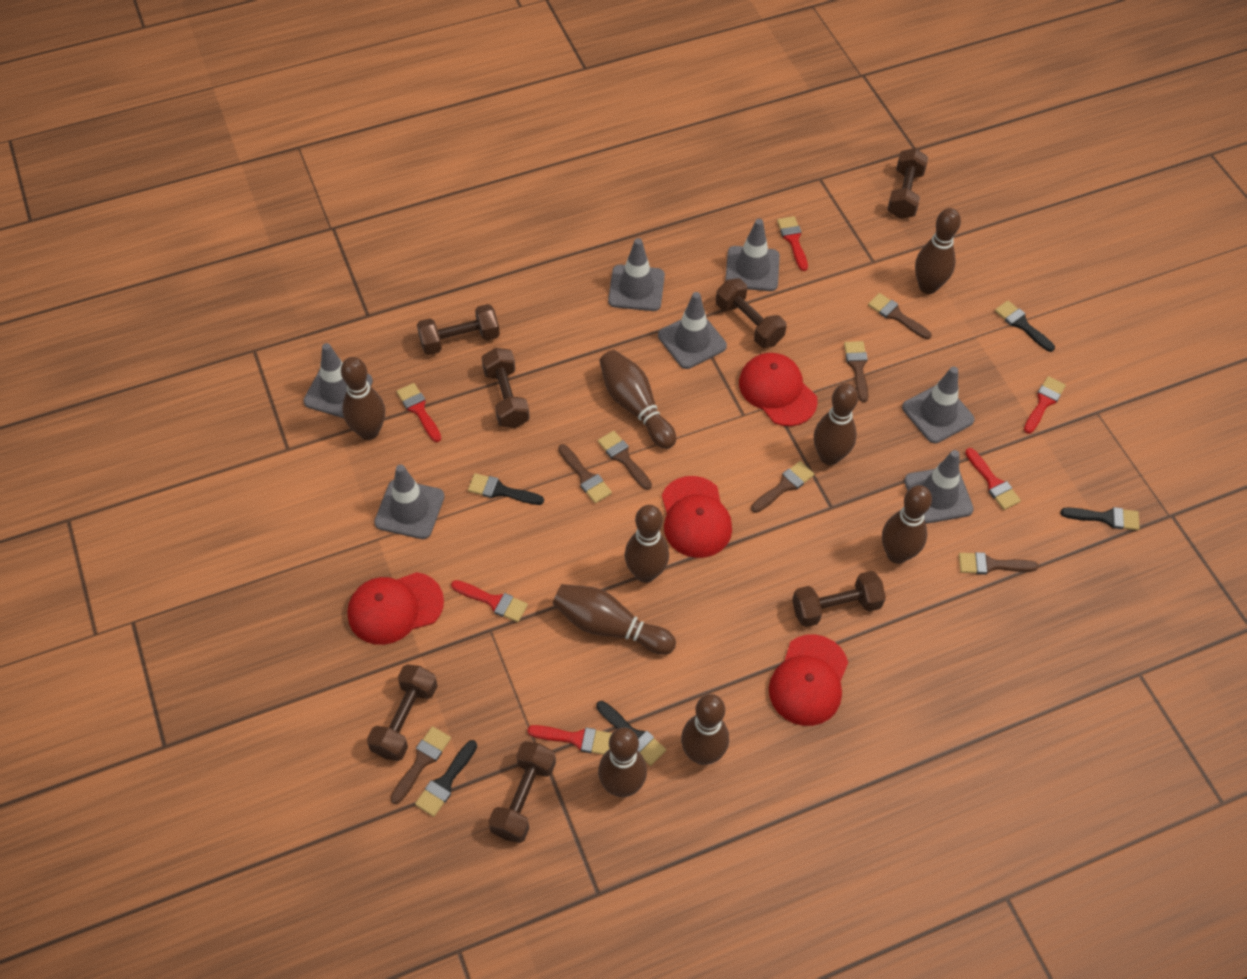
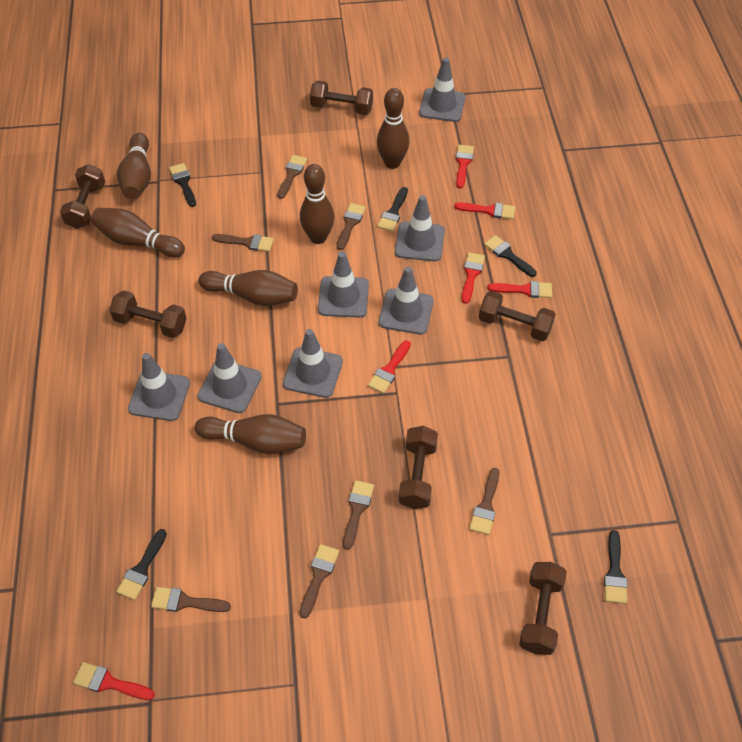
brown bowling pin: [341,357,385,440] [553,584,676,655] [598,727,647,797] [599,350,676,449] [624,505,669,583] [681,694,729,765] [814,383,858,465] [882,485,932,564] [915,208,961,294] = 9 -> [91,208,185,258] [117,133,151,200] [195,414,306,454] [199,270,298,306] [300,164,335,244] [377,88,409,169] = 6
brown dumbbell: [367,664,438,761] [417,304,500,355] [482,348,530,428] [488,741,556,843] [716,278,787,348] [792,571,886,627] [887,148,928,219] = 7 -> [60,164,105,229] [109,291,187,338] [310,81,373,115] [399,426,438,509] [479,291,555,341] [519,562,567,655] = 6
red cap: [348,572,444,645] [662,476,732,558] [739,353,818,426] [769,634,848,726] = 4 -> none = 0

